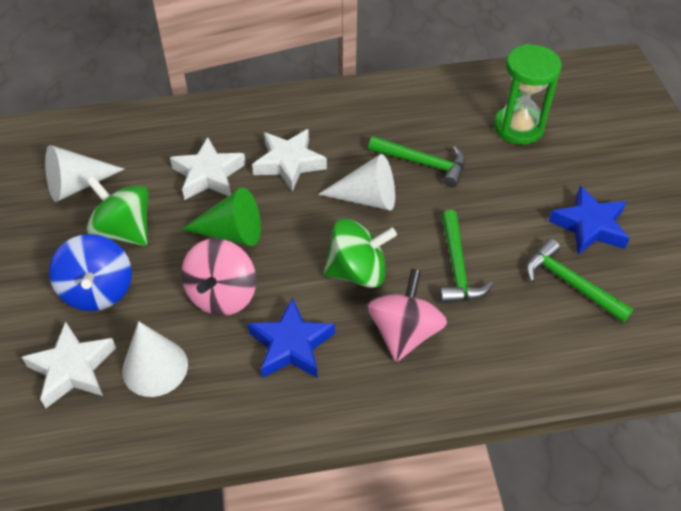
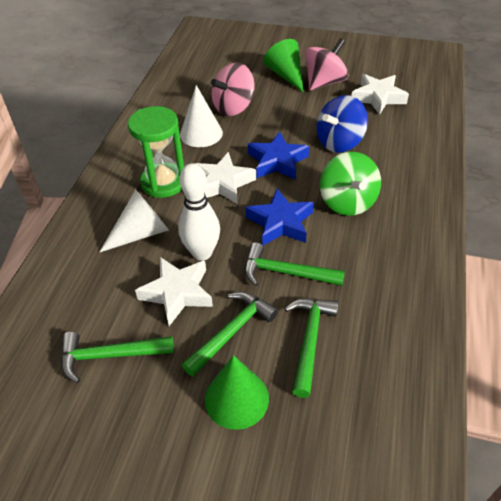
green cone: [181,188,261,246] = 1 -> [205,355,269,430] [263,39,304,93] = 2
green hammer: [368,136,466,187] [439,210,493,303] [526,239,633,323] = 3 -> [61,332,174,383] [182,292,278,377] [244,242,345,286] [284,298,339,398] = 4
green spinning top: [86,176,148,246] [323,219,397,288] = 2 -> [320,152,381,216] = 1
white bowling pin: none = 0 -> [178,163,220,261] = 1
white cone: [45,145,124,202] [122,321,188,397] [318,154,395,211] = 3 -> [99,190,169,253] [180,85,223,147] = 2

